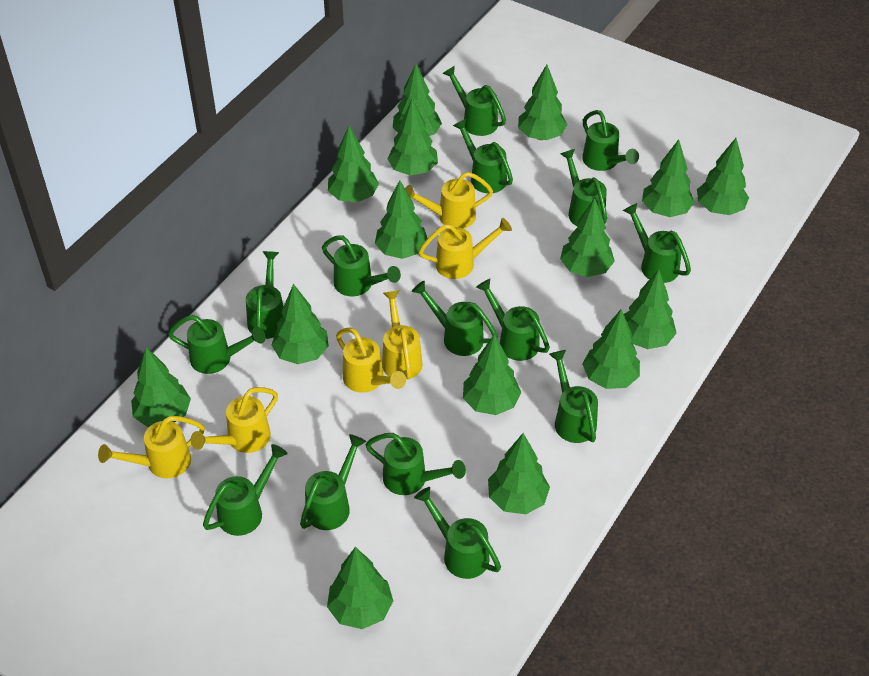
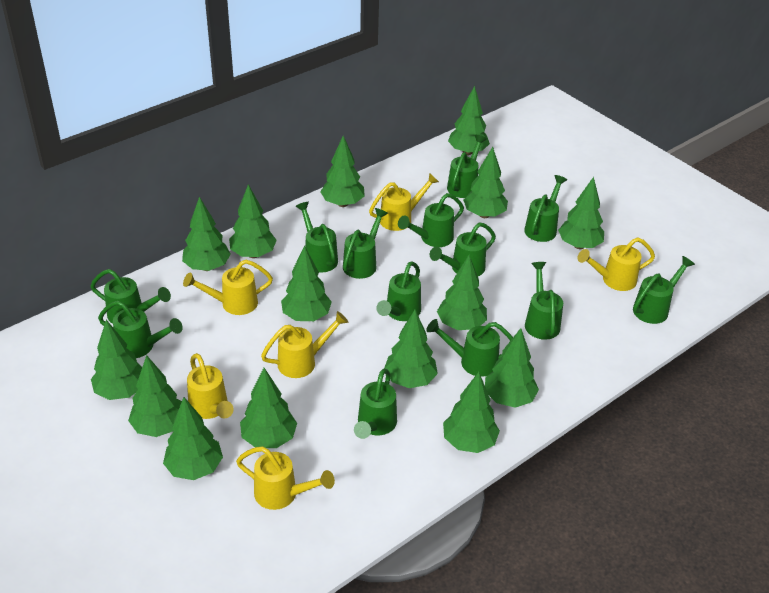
green watering can: [168,315,266,374] [203,444,288,536] [246,251,284,339] [300,434,366,530] [322,236,401,296] [365,433,466,495] [411,281,498,356] [414,487,501,579] [442,66,506,136] [453,119,513,193] [476,279,550,361] [549,350,598,443] [560,149,607,226] [582,110,639,171] [623,203,691,283] = 15 -> [91,269,171,324] [98,301,183,358] [296,202,338,273] [343,208,388,279] [354,369,397,439] [376,261,421,321] [398,193,464,247] [426,319,513,377] [430,222,496,276] [447,135,487,198] [524,175,567,242] [525,262,563,340] [633,256,695,324] = 13

